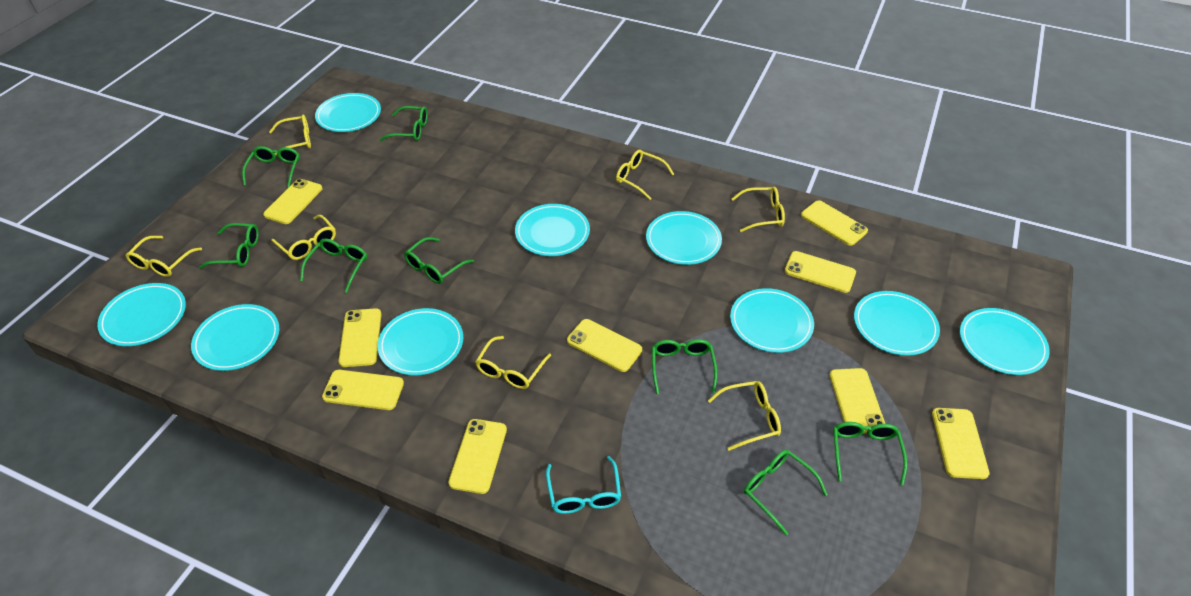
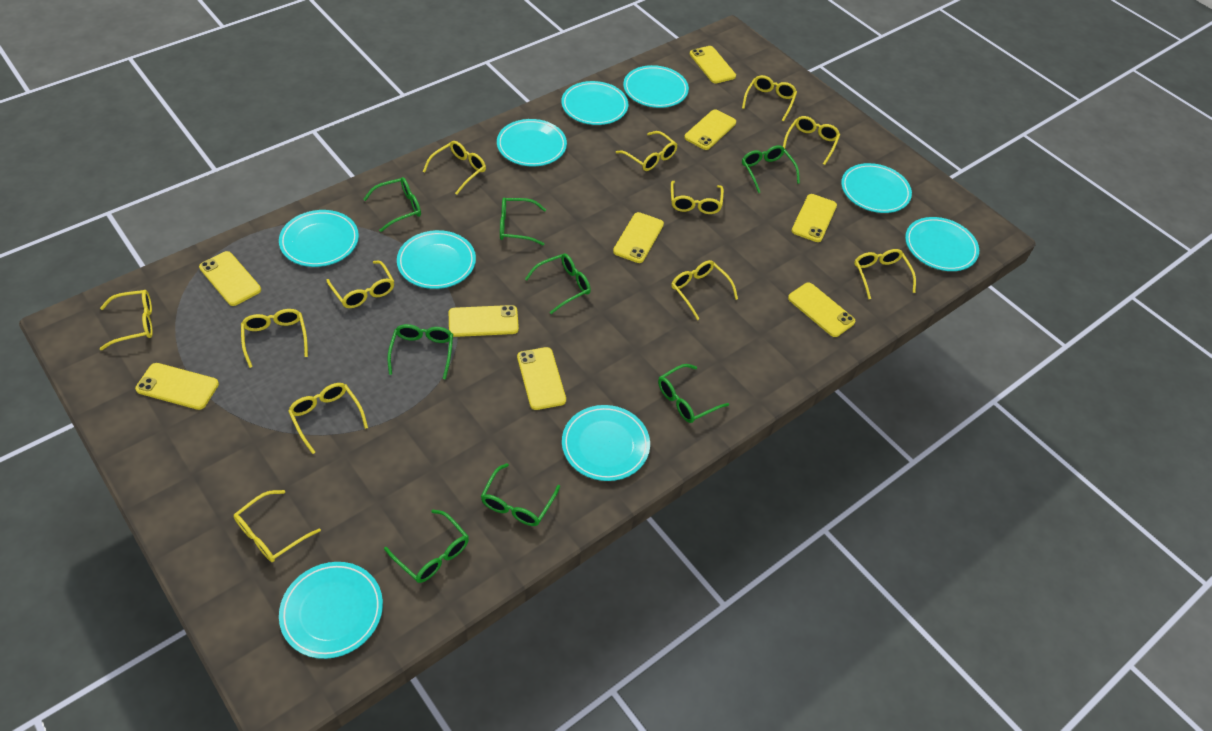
turquoise glasses: [546,456,621,514] = 1 -> none = 0
yellow glasses: [126,236,202,277] [269,115,311,155] [271,215,336,260] [475,336,551,389] [616,150,674,200] [708,381,781,451] [732,187,785,232] = 7 -> [100,290,153,350] [234,490,321,562] [241,309,308,368] [288,383,368,454] [326,261,394,308] [423,141,486,195] [616,131,678,171] [671,181,724,214] [671,260,738,320] [742,75,797,121] [783,116,840,165] [854,249,916,299] = 12

